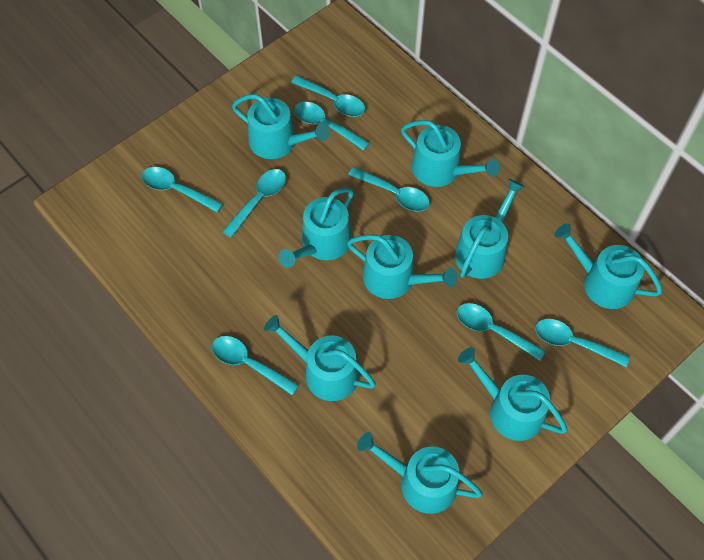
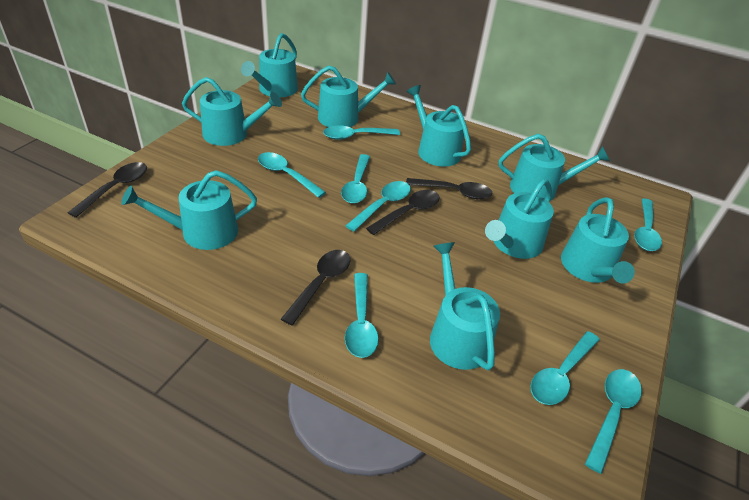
black spoon: none = 0 -> [68,162,147,218] [281,250,351,325] [366,190,440,235] [406,178,493,199] = 4

